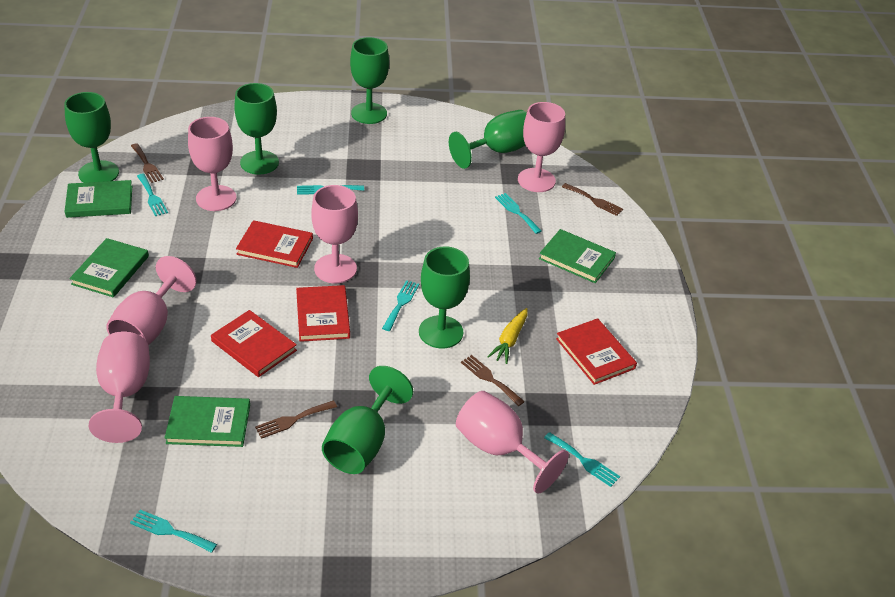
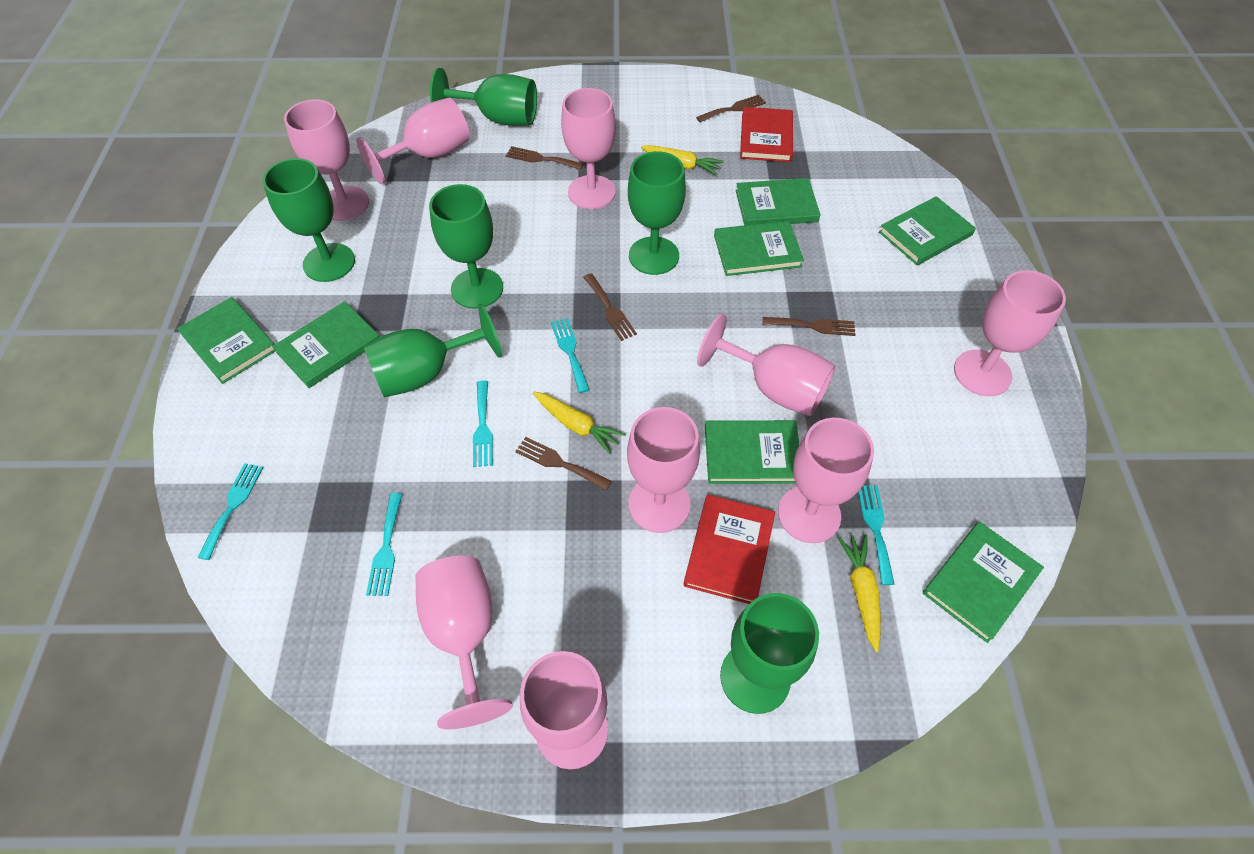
brown fork: [131,143,164,183] [255,400,337,439] [461,355,525,406] [562,183,623,216] = 4 -> [506,146,583,170] [515,437,612,490] [583,273,637,341] [696,95,766,122] [763,317,855,336] = 5
green book: [64,180,132,218] [70,238,149,298] [165,396,250,447] [539,229,616,283] = 4 -> [177,297,276,384] [273,301,380,388] [705,420,799,484] [714,221,804,276] [736,178,820,225] [879,196,976,266] [923,522,1044,643] = 7
pink goblet: [88,331,150,443] [106,256,197,345] [188,117,237,211] [311,185,358,283] [456,391,569,493] [518,102,565,192] = 6 -> [284,99,369,221] [356,98,470,184] [416,556,513,729] [520,651,608,769] [561,88,616,209] [627,407,700,533] [697,314,836,416] [778,418,874,543] [954,270,1066,396] = 9
red book: [211,310,297,377] [236,220,313,268] [296,285,350,342] [556,318,637,385] = 4 -> [683,495,775,604] [740,107,793,162] = 2
turquoise fork: [130,510,217,553] [137,174,168,216] [297,185,364,195] [382,280,419,331] [495,193,542,234] [544,432,620,487] = 6 -> [197,463,263,560] [366,493,402,596] [473,380,493,467] [551,318,590,393] [858,485,895,585] = 5
yellow carrot: [487,308,528,364] = 1 -> [533,392,626,454] [641,145,724,175] [837,534,881,652] = 3

